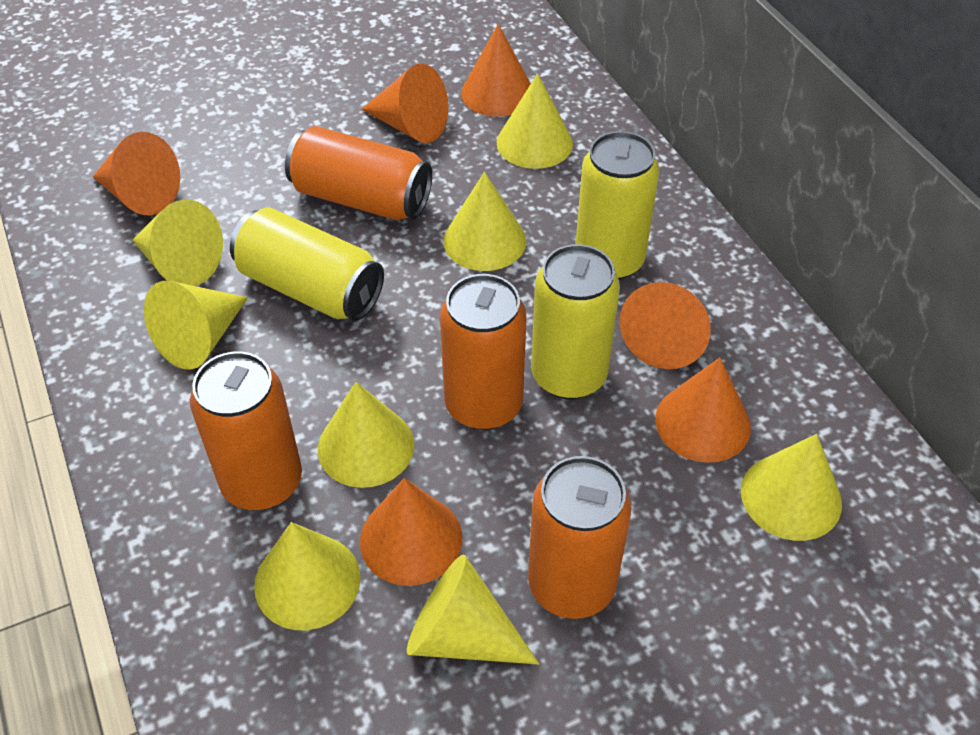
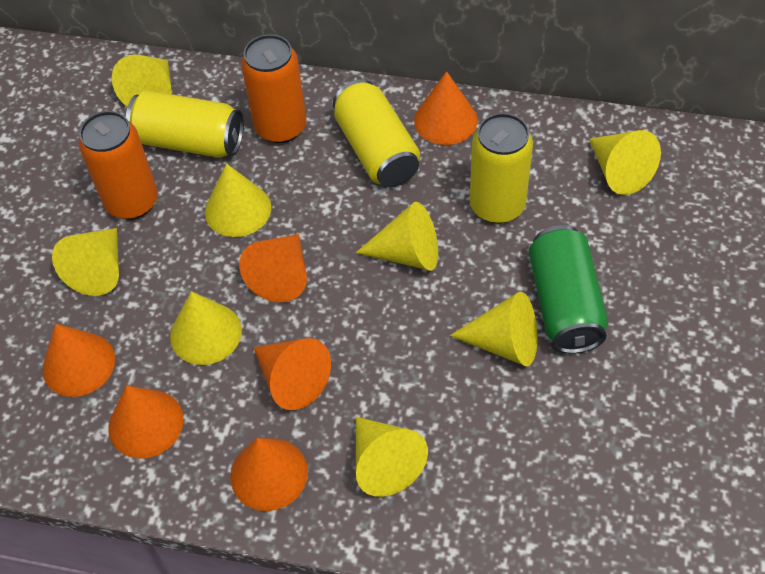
green can: none = 0 -> [529,225,608,354] = 1
orange can: [190,351,302,510] [285,126,432,220] [440,274,526,430] [528,456,632,619] = 4 -> [78,111,158,220] [241,34,307,143] = 2

